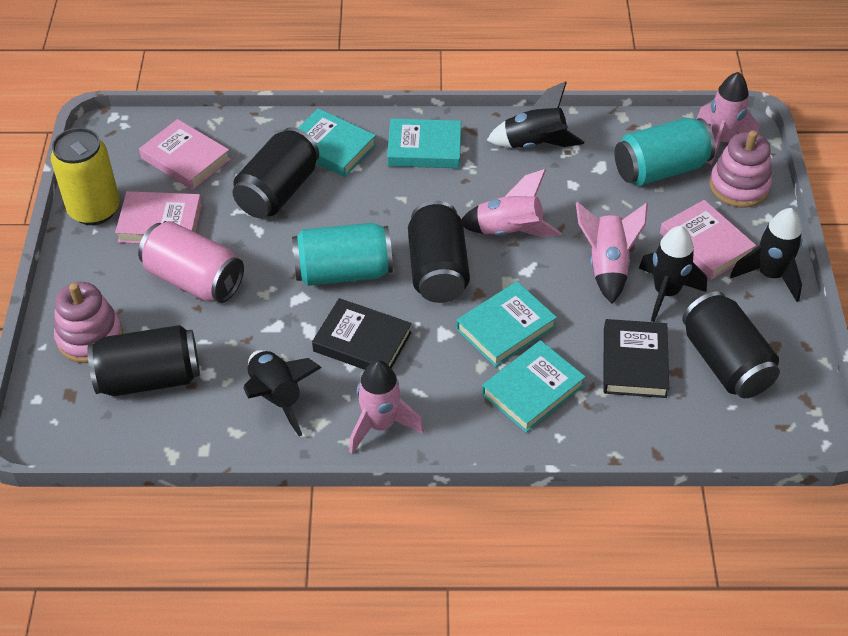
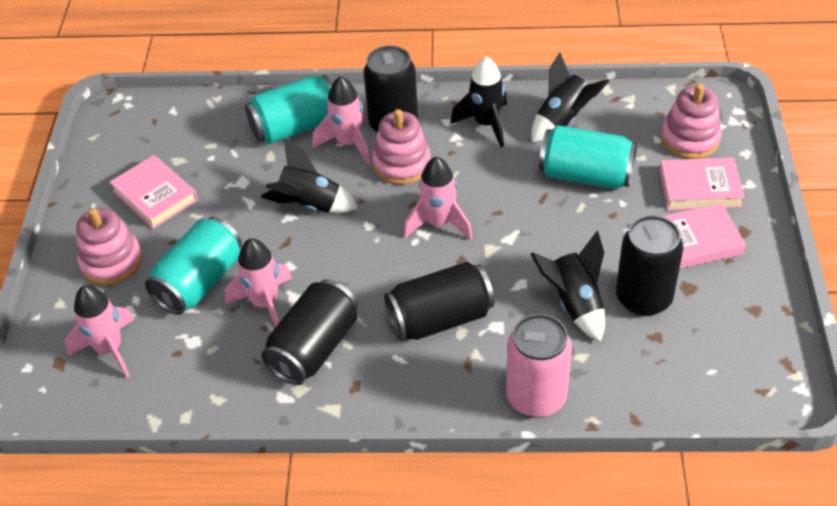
black book: [312,298,412,370] [603,319,669,398] = 2 -> none = 0
pink stacking toy: [54,282,123,363] [709,130,772,208] = 2 -> [76,208,142,285] [372,109,431,185] [661,83,722,159] = 3
turquoise book: [298,108,376,177] [387,119,461,168] [456,281,557,367] [482,340,586,433] = 4 -> none = 0
turquoise can: [292,223,393,286] [614,118,715,186] = 2 -> [145,217,242,315] [245,75,332,144] [539,125,637,189] = 3
yellow can: [51,128,120,225] = 1 -> none = 0

